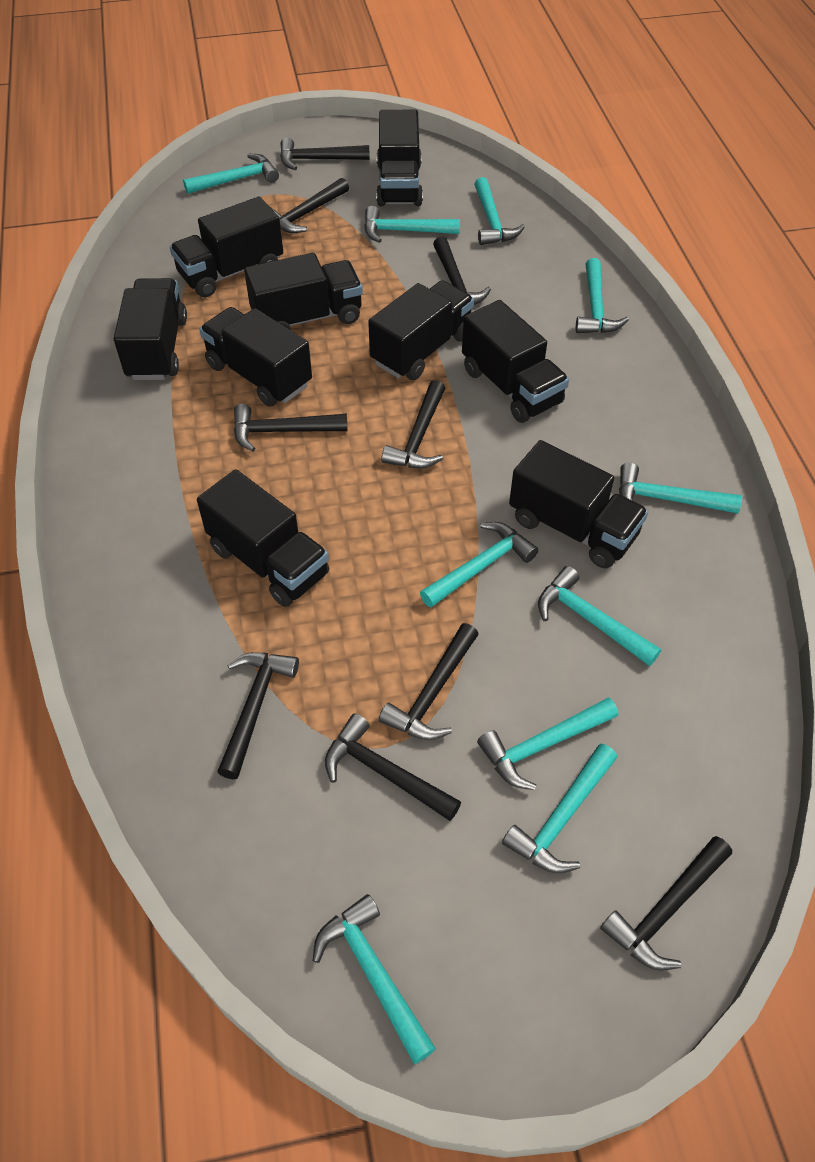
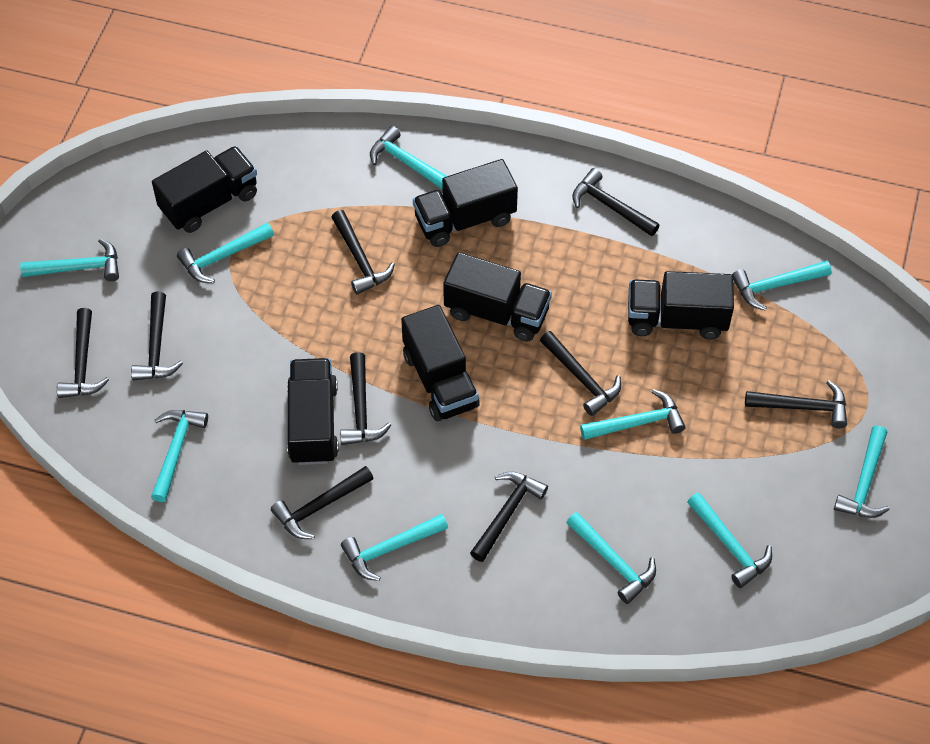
black truck: [114,278,187,380] [170,197,283,297] [197,469,329,607] [200,307,312,407] [244,253,363,330] [368,280,474,380] [376,110,423,206] [462,300,569,423] [509,440,649,568] = 9 -> [152,146,257,233] [287,358,339,465] [401,305,480,421] [413,159,518,247] [443,252,552,341] [628,271,734,340] = 6

